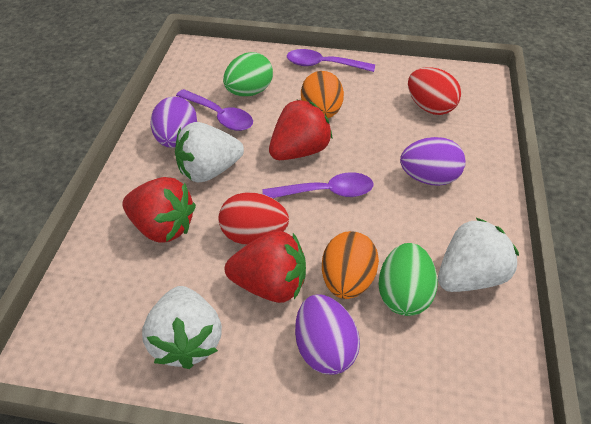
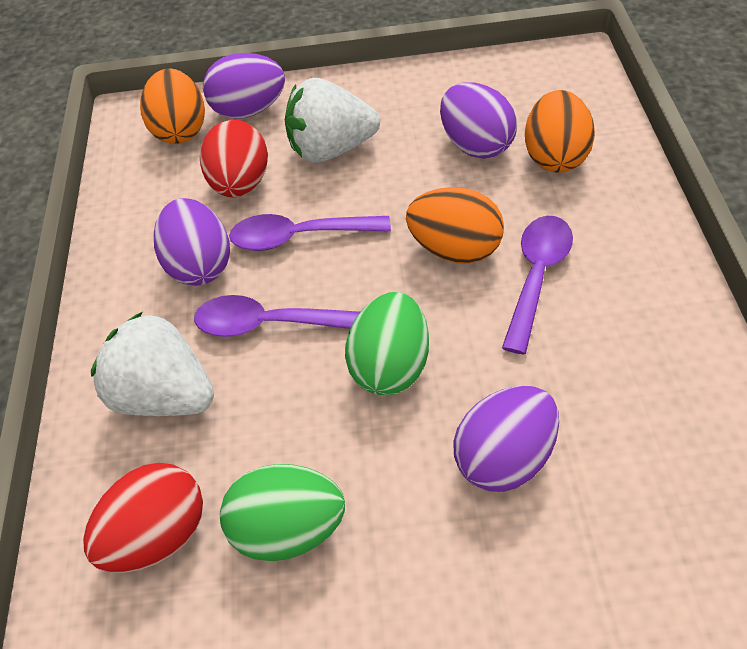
orange egg: [301,71,344,118] [322,231,379,299] = 2 -> [140,69,205,144] [406,187,504,264] [525,90,595,173] = 3
purple egg: [150,96,197,148] [295,295,360,374] [400,137,466,186] = 3 -> [154,198,230,286] [203,53,285,119] [440,82,517,159] [453,386,559,492] = 4
red strawberry: [122,177,196,243] [225,231,306,303] [269,99,333,160] = 3 -> none = 0
white strawberry: [142,286,222,369] [175,122,244,183] [438,218,519,292] = 3 -> [91,312,214,416] [285,78,380,163] = 2

